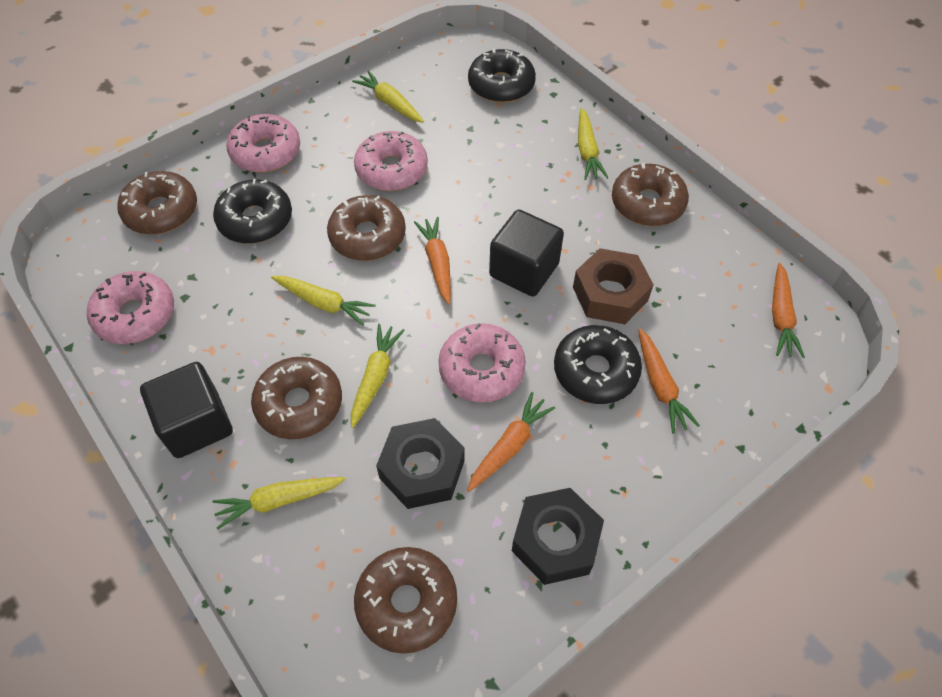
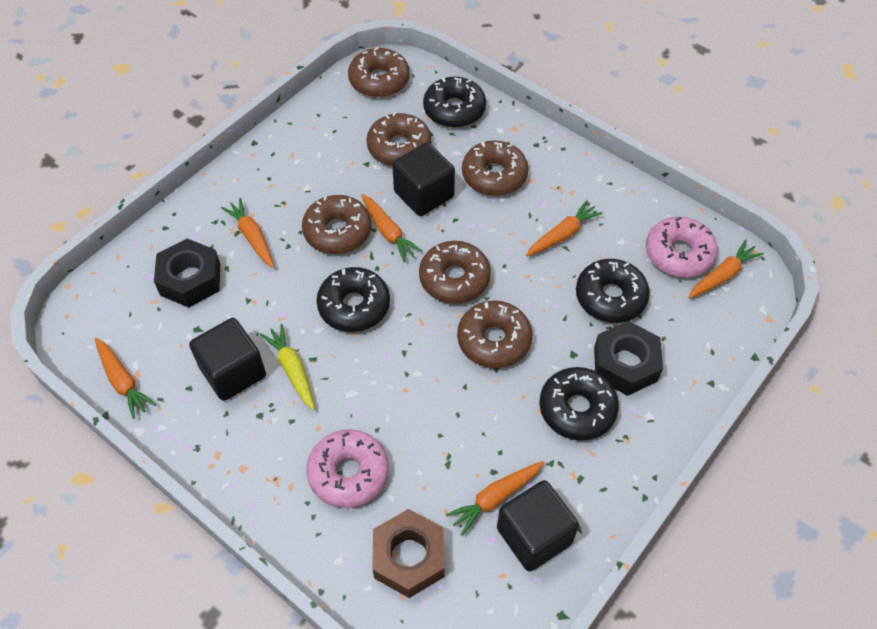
black cube: [140,362,233,458] [489,209,564,297] = 2 -> [189,318,266,401] [392,143,455,216] [497,480,579,571] = 3
black donut: [213,179,292,244] [468,49,536,103] [554,325,642,404] = 3 -> [316,267,390,332] [423,77,486,128] [539,367,619,441] [576,259,650,323] = 4
brown donut: [117,171,197,235] [251,357,342,439] [327,195,406,261] [354,547,457,654] [612,163,689,226] = 5 -> [302,195,372,254] [348,47,410,97] [366,112,432,166] [419,241,491,304] [457,301,533,368] [462,141,528,196] = 6
orange carrot: [414,217,451,305] [467,392,555,492] [638,328,700,434] [772,263,805,358] = 4 -> [95,338,156,419] [221,198,274,268] [361,194,423,262] [446,461,544,536] [526,200,603,256] [688,240,764,299] = 6
pink donut: [87,271,174,344] [226,114,300,173] [354,131,428,191] [439,323,526,402] = 4 -> [306,429,389,508] [646,217,718,278] = 2
yellow carrot: [212,477,346,529] [271,276,376,326] [351,324,405,428] [352,70,424,123] [578,108,609,180] = 5 -> [260,324,315,410] = 1

